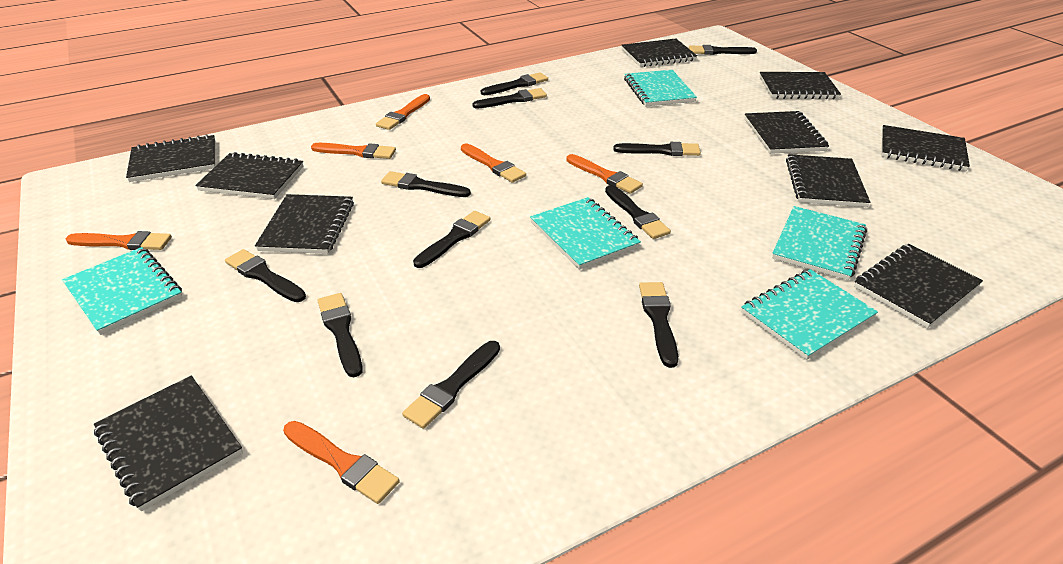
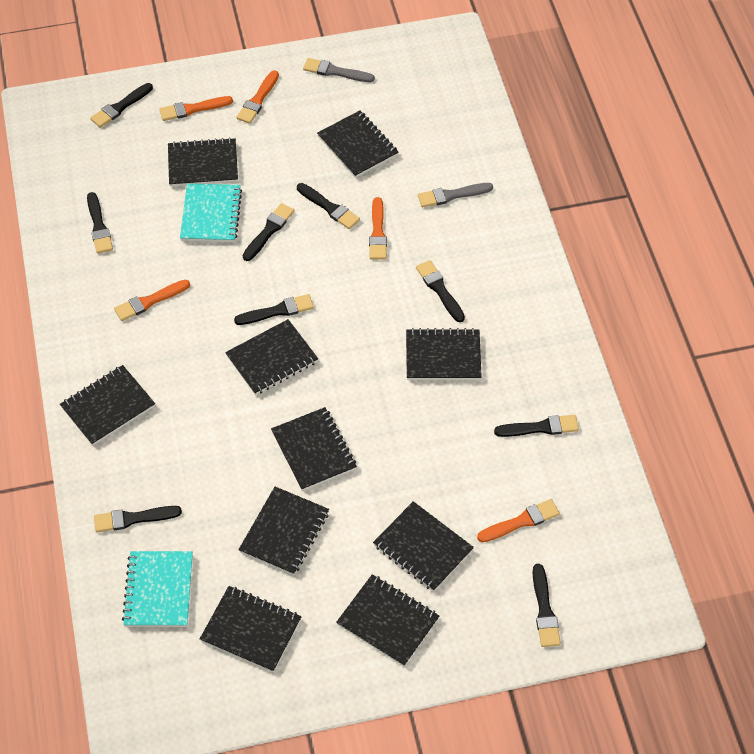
black brush: [225,249,306,302] [317,293,363,377] [381,171,471,197] [402,341,500,429] [413,211,490,268] [473,88,547,109] [481,72,548,95] [605,185,671,239] [613,142,701,156] [639,282,678,368] [689,45,757,55] = 11 -> [87,192,113,254] [90,83,153,128] [94,506,182,532] [234,294,314,325] [243,203,295,261] [297,183,360,229] [416,260,465,322] [494,415,579,437] [532,564,561,647] = 9
grey brush: none = 0 -> [303,58,375,82] [418,183,493,207] = 2
orange brush: [66,231,172,250] [283,421,400,504] [311,143,396,159] [376,94,430,130] [461,144,526,183] [567,154,643,194] = 6 -> [114,280,190,321] [159,96,233,121] [236,70,279,124] [369,197,387,260] [477,499,560,542] = 5
turquoise notebook: [62,247,182,335] [530,197,641,270] [624,70,697,106] [741,269,878,360] [772,206,867,280] = 5 -> [122,551,193,627] [180,183,242,242] = 2

